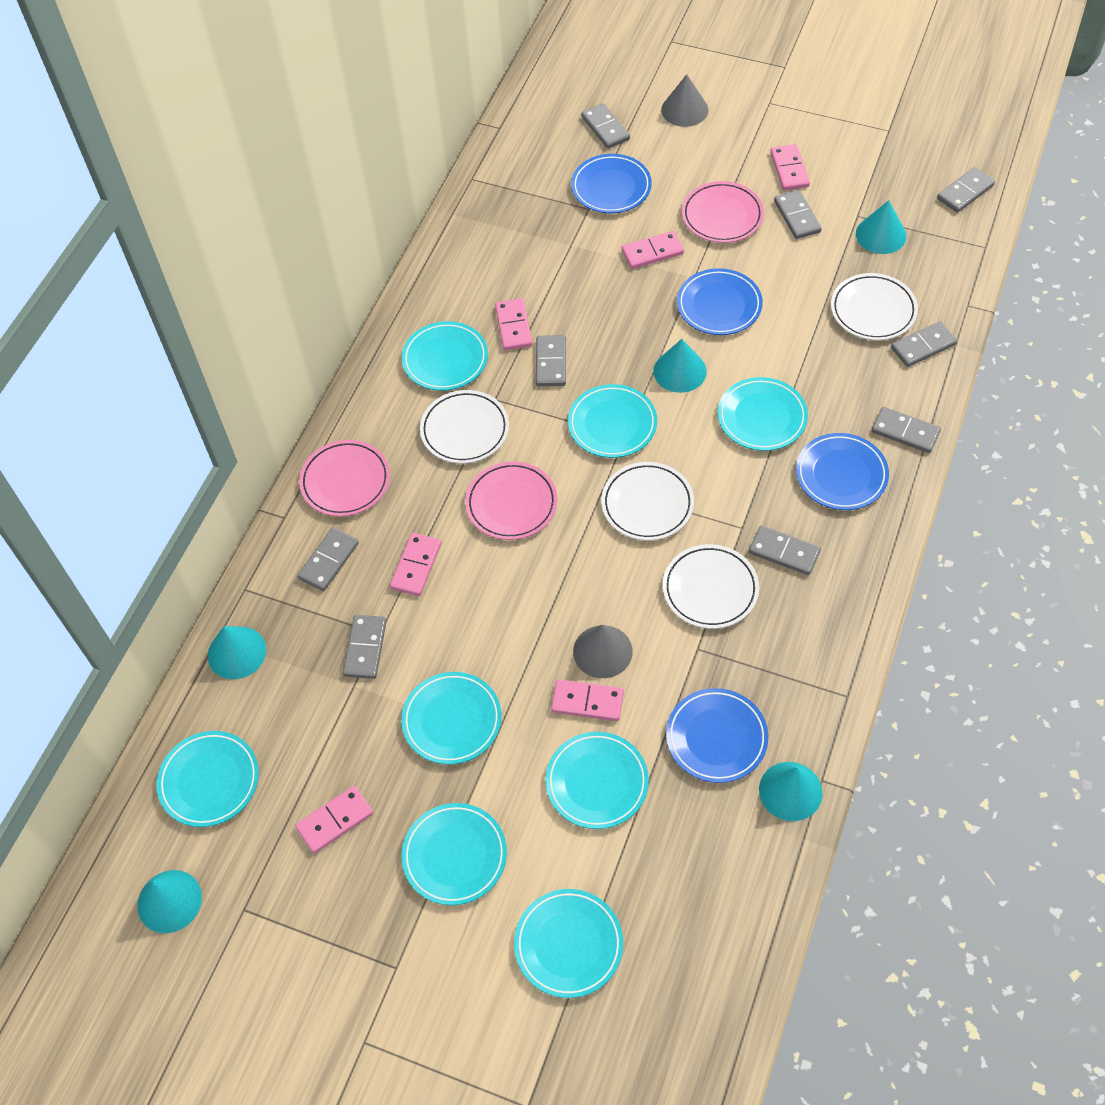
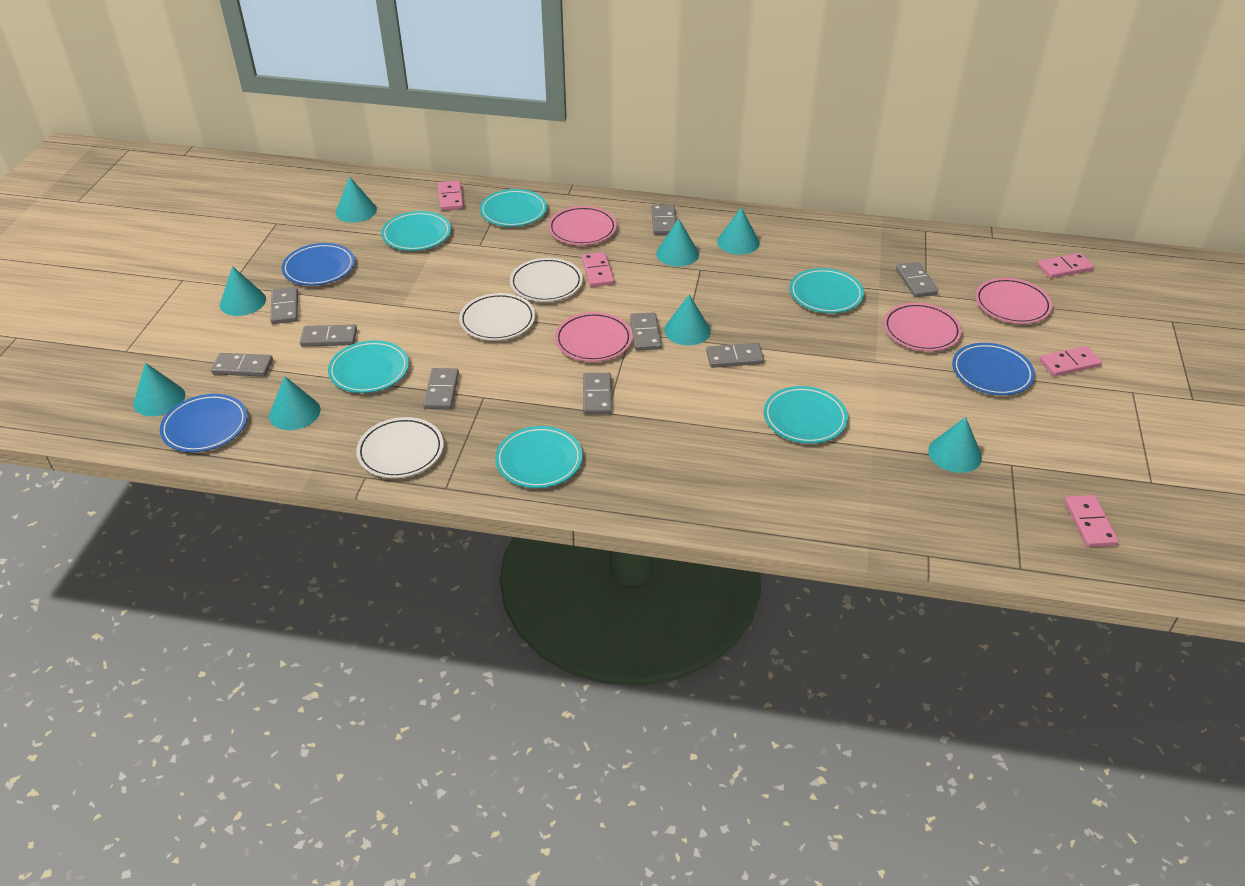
blue plate: [571,154,652,213] [666,688,768,783] [677,268,763,335] [796,433,889,510] = 4 -> [160,394,247,452] [282,243,355,286] [952,343,1035,395] = 3
grey cone: [573,625,633,678] [661,74,708,127] = 2 -> none = 0
pink domino: [295,786,373,854] [390,533,441,596] [495,298,533,350] [551,680,624,721] [622,231,684,269] [770,144,810,191] = 6 -> [438,181,463,211] [582,252,614,287] [1037,253,1094,278] [1040,346,1102,376] [1065,495,1119,547] = 5
pink plate: [299,440,390,517] [465,461,557,540] [682,181,764,243] = 3 -> [548,206,617,245] [555,312,632,362] [884,303,962,351] [975,278,1052,324] = 4
turquoise cone: [137,870,202,933] [208,626,266,679] [653,339,707,393] [759,762,823,821] [856,200,907,254] = 5 -> [133,363,185,416] [220,266,266,316] [269,376,320,430] [336,177,377,222] [656,219,699,266] [664,294,711,345] [717,207,760,255] [928,417,982,473] = 8
turquoise plate: [157,731,259,827] [401,672,502,765] [402,321,488,391] [402,803,507,905] [514,889,623,998] [545,732,649,829] [568,384,657,458] [718,377,808,451] = 8 -> [328,340,409,393] [381,211,451,251] [480,189,547,227] [495,426,583,488] [764,386,848,444] [789,268,864,313] = 6
white plate: [420,390,509,464] [601,462,694,541] [663,544,759,629] [831,273,918,340] = 4 -> [356,417,444,478] [459,293,535,341] [510,258,583,302] = 3

